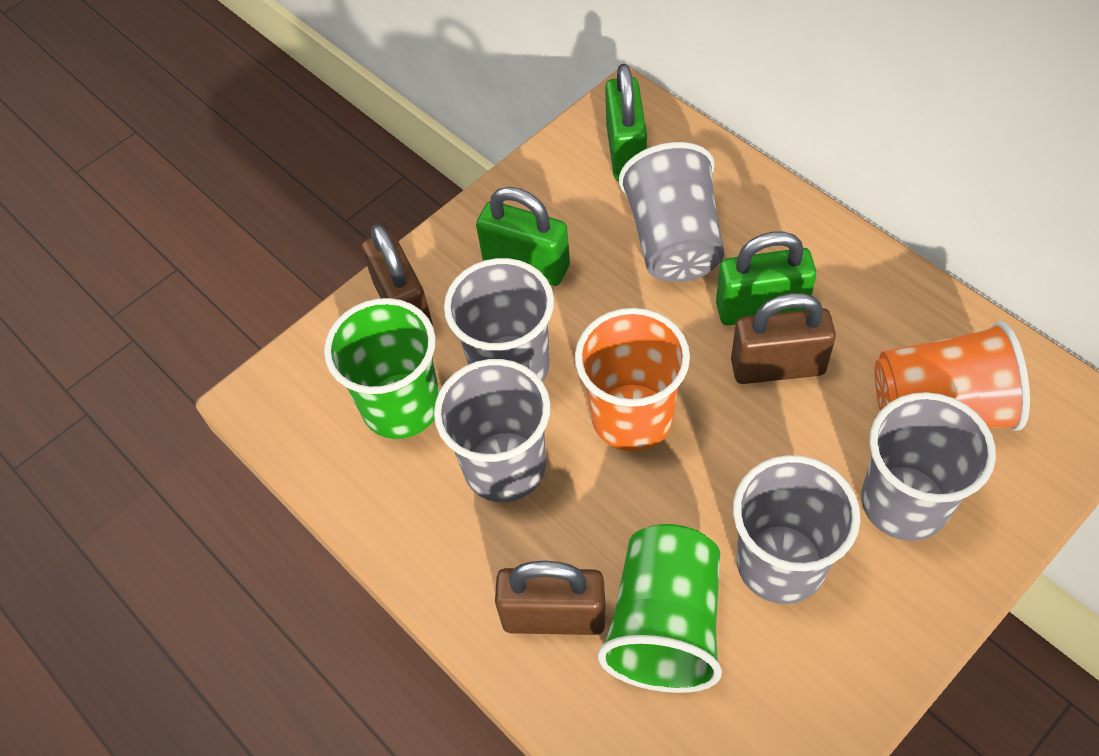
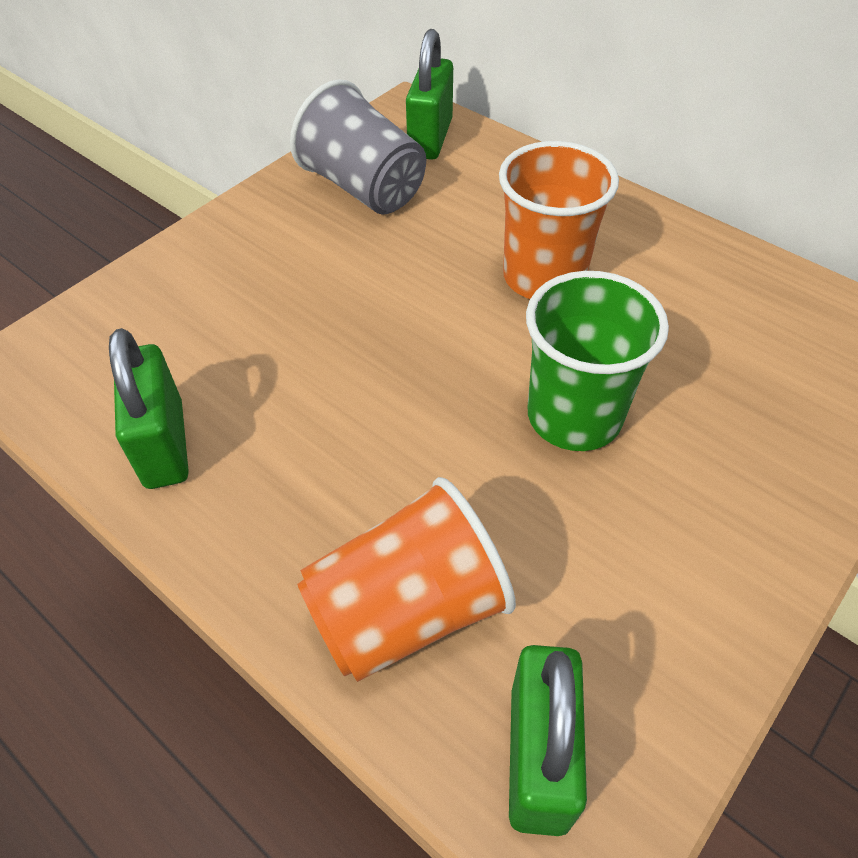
brown padlock: [361,224,433,326] [495,561,605,635] [731,293,836,384] = 3 -> none = 0
green cup: [324,298,439,439] [598,524,722,693] = 2 -> [526,271,669,451] = 1
grey cup: [434,359,550,502] [444,258,554,382] [619,142,724,282] [733,455,860,604] [861,392,996,541] = 5 -> [290,79,426,215] = 1

